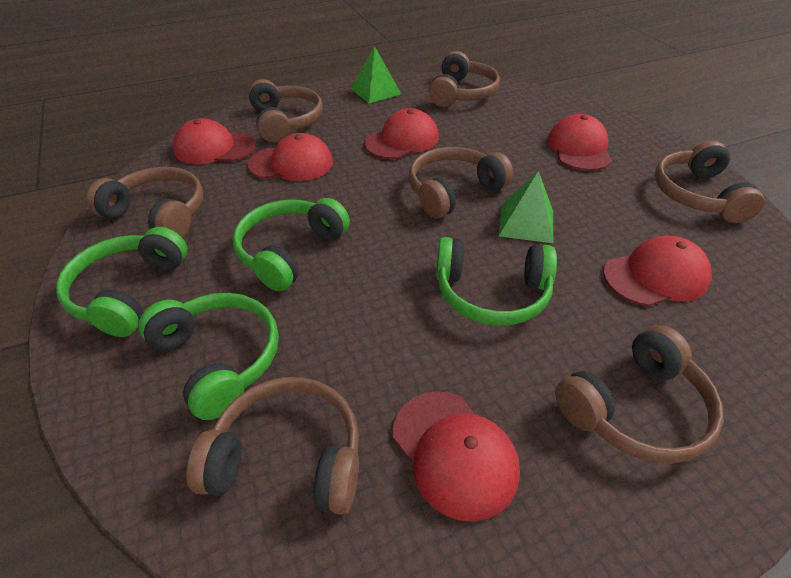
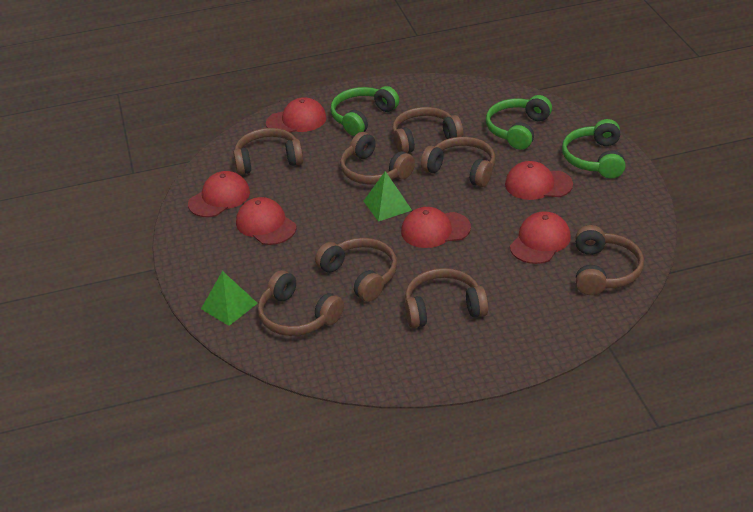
brown headphones: [86,167,203,238] [186,377,359,515] [248,79,323,142] [409,147,513,218] [428,51,500,107] [555,325,724,464] [654,140,764,223] = 7 -> [233,128,303,175] [258,270,344,336] [315,238,397,302] [340,132,415,184] [392,107,463,153] [405,268,488,328] [421,137,496,187] [575,225,644,295] = 8
green headphones: [56,227,187,337] [139,293,279,420] [233,198,350,291] [436,237,557,326] = 4 -> [331,86,399,136] [486,95,552,150] [562,119,626,179] = 3

